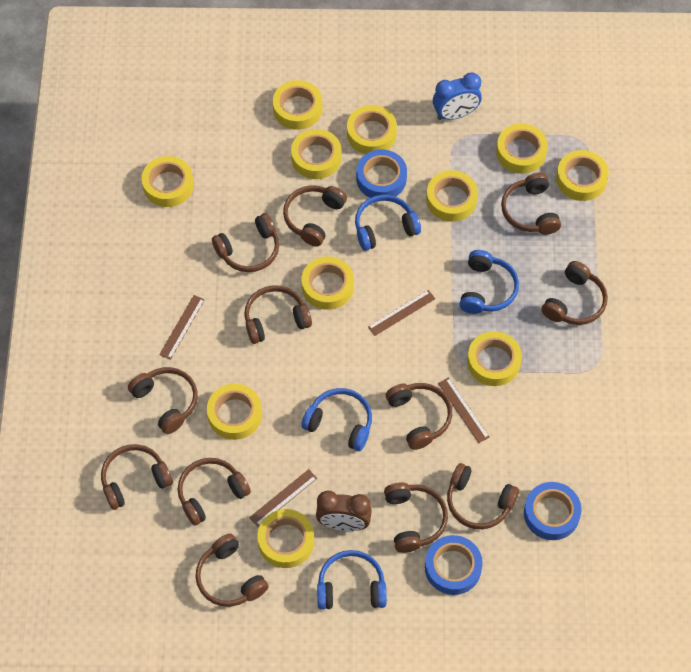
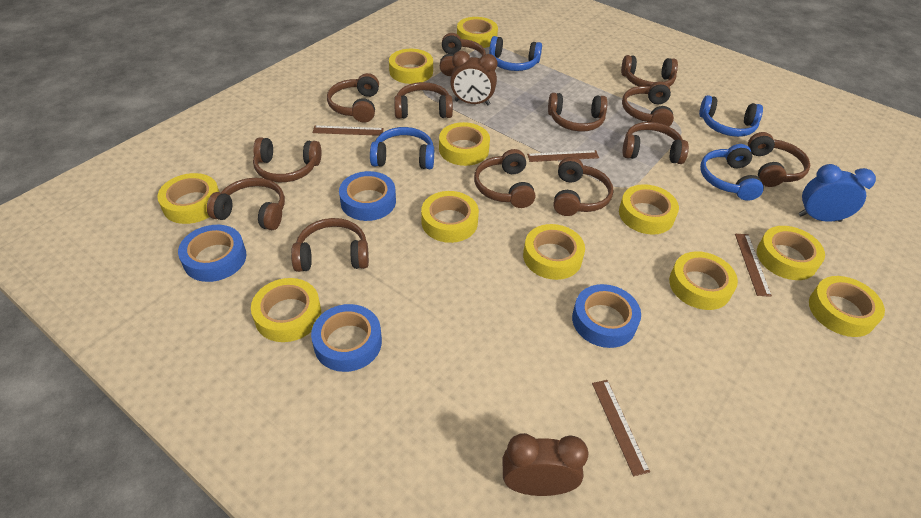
blue tape: [356,149,407,198] [425,535,483,595] [524,482,582,540] = 3 -> [178,225,246,282] [311,304,382,372] [339,171,396,221] [572,284,641,348] = 4
brown clock: [316,490,372,531] = 1 -> [450,51,497,105] [503,433,588,496] = 2
brown headphones: [101,444,173,510] [128,367,198,434] [178,458,251,526] [196,533,269,607] [212,213,279,272] [244,285,312,344] [283,185,347,247] [384,482,448,553] [386,383,452,450] [447,463,519,529] [501,172,561,235] [541,261,608,325] = 12 -> [207,178,285,230] [253,137,321,182] [291,218,369,272] [327,73,379,123] [394,82,453,119] [440,33,486,76] [474,149,535,208] [548,93,607,131] [553,157,614,216] [621,55,678,87] [622,81,674,127] [623,122,689,164] [748,132,810,187] = 13

